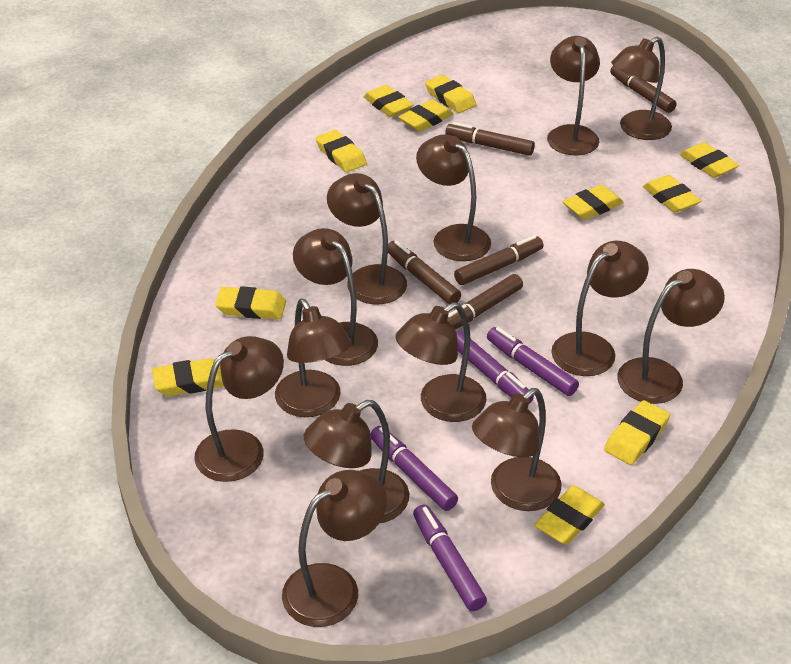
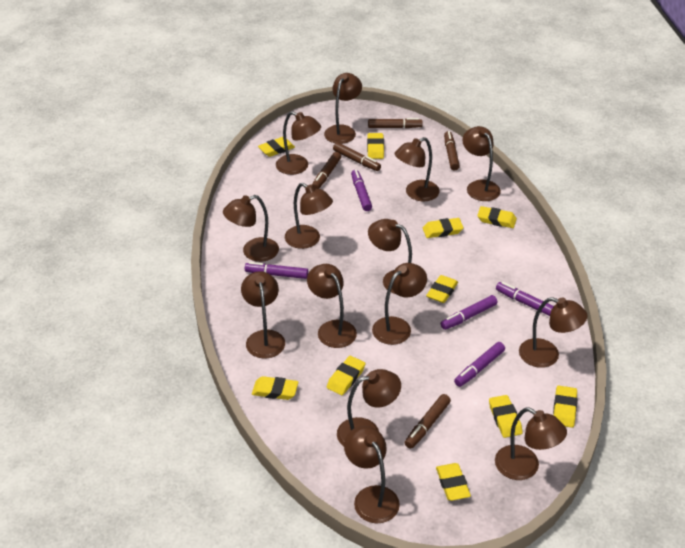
brown lamp: [194,336,284,482] [275,299,352,417] [282,470,387,627] [293,228,378,366] [304,400,409,523] [327,173,407,304] [395,302,486,422] [416,134,491,261] [472,388,562,511] [547,36,600,155] [551,241,649,376] [611,37,672,140] [617,269,725,404] = 13 -> [223,195,279,262] [241,271,285,359] [276,111,321,175] [285,183,333,249] [307,264,357,348] [324,73,362,144] [337,369,401,447] [344,426,400,523] [368,219,412,294] [372,263,427,345] [394,137,440,201] [462,126,501,201] [495,407,567,480] [519,297,587,368] = 14
purple marker: [370,426,458,511] [413,504,487,611] [456,331,534,404] [487,327,579,396] = 4 -> [245,262,308,279] [351,170,372,211] [441,295,497,330] [454,342,505,387] [496,282,554,316] = 5
yellow eraser: [152,358,224,396] [215,286,286,319] [316,130,367,173] [364,85,414,117] [398,100,453,132] [425,75,477,113] [534,485,605,545] [562,185,624,220] [604,400,670,465] [643,175,701,213] [680,142,739,178] = 11 -> [252,376,298,400] [258,137,295,157] [327,356,366,395] [367,133,384,159] [423,218,464,238] [426,275,458,303] [436,463,471,501] [477,206,517,228] [489,395,522,438] [553,386,577,428] = 10

